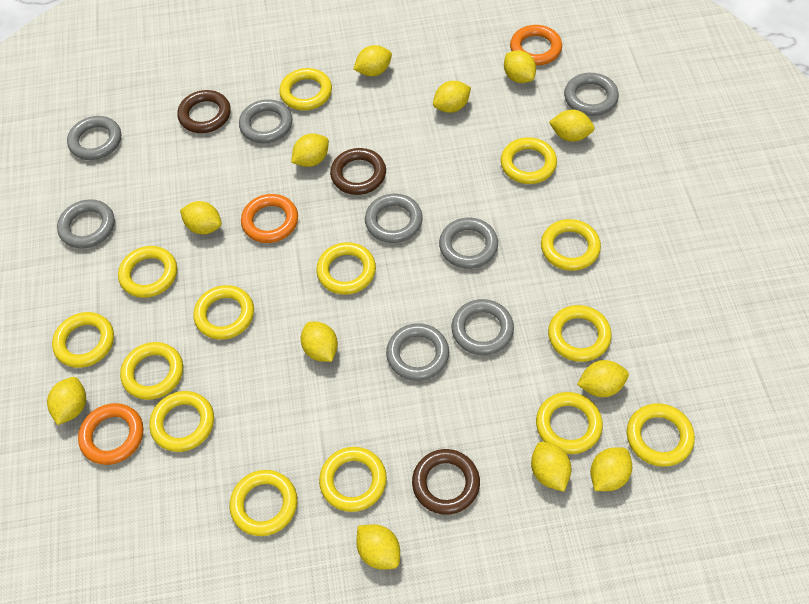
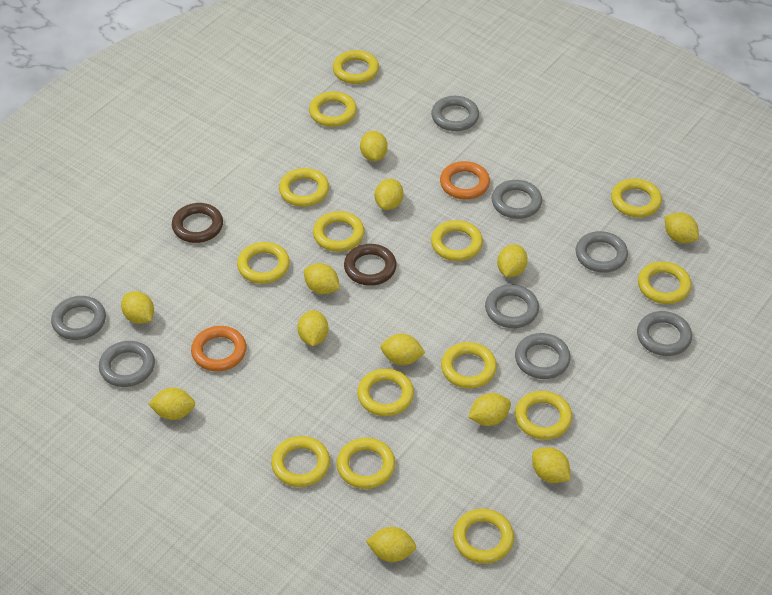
brown ring: [177,90,231,133] [330,148,386,195] [412,449,480,515] = 3 -> [172,203,223,243] [344,244,397,286] = 2
orange ring: [78,403,143,465] [241,194,298,243] [510,25,562,66] = 3 -> [191,326,246,371] [440,161,490,200] = 2

